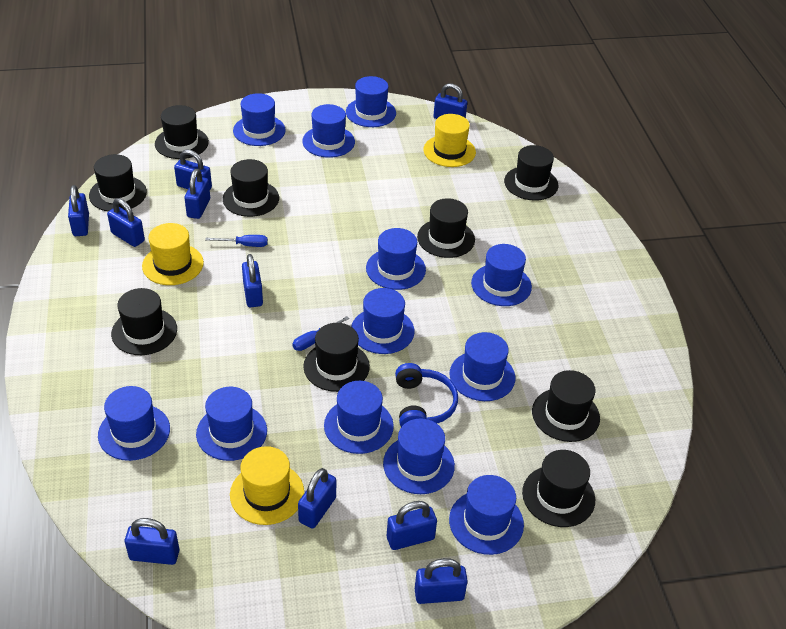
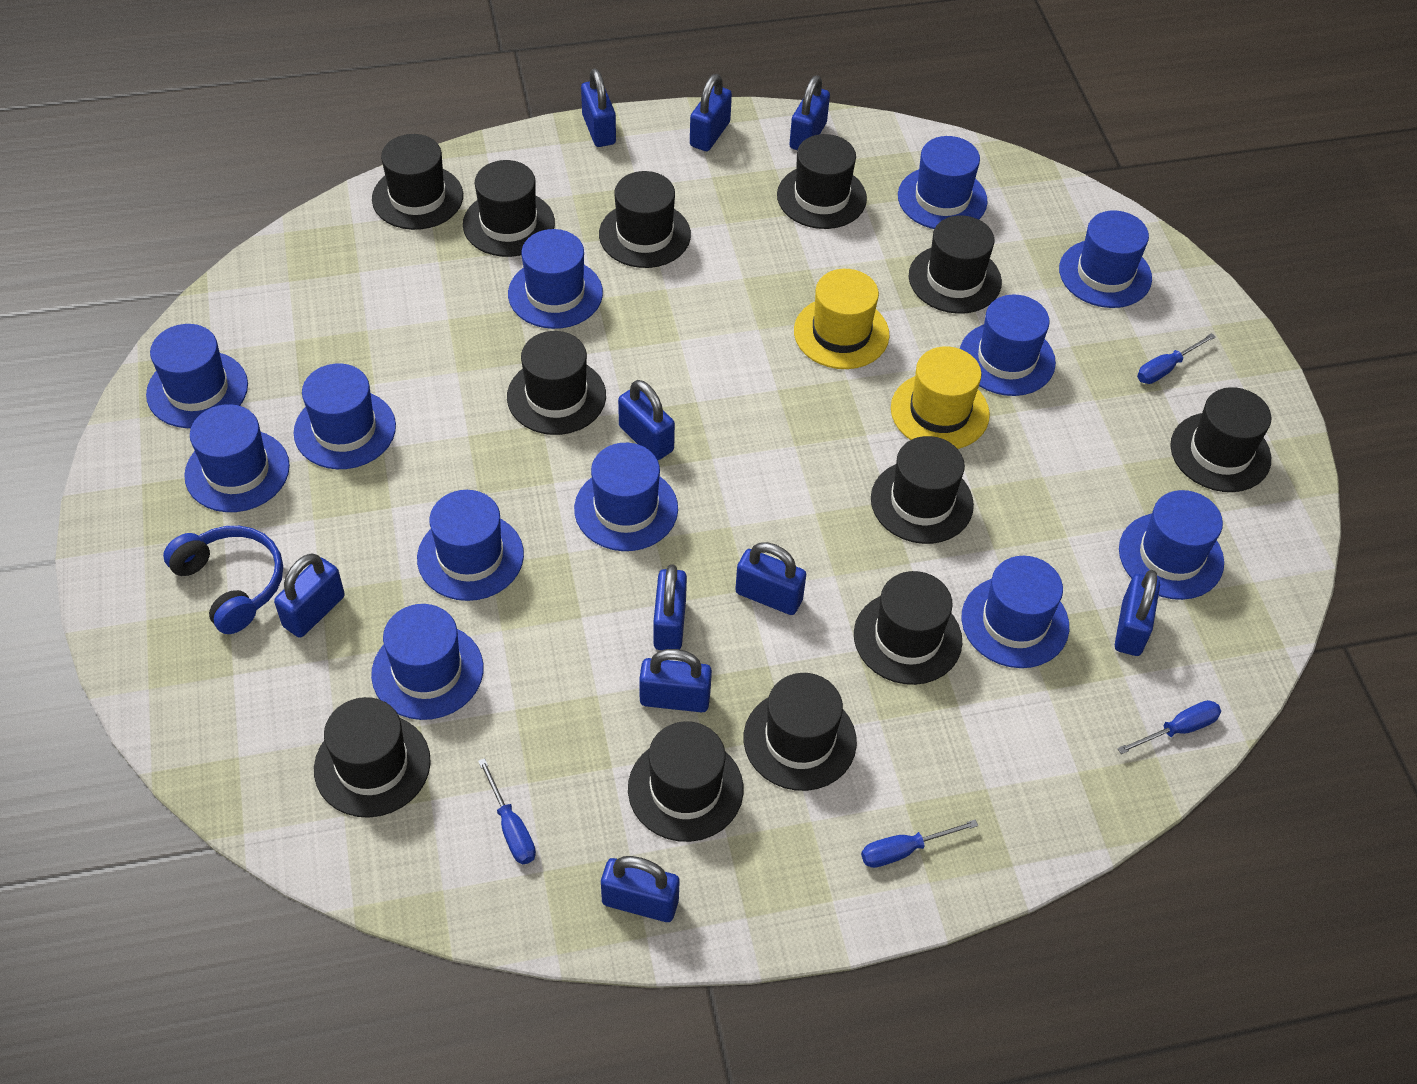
black hat: [89,154,147,211] [111,288,177,355] [155,105,209,159] [223,159,279,217] [303,323,370,392] [417,198,475,258] [504,145,558,201] [522,450,595,527] [532,370,600,442] = 9 -> [314,697,431,818] [372,134,463,230] [463,160,555,257] [507,331,606,435] [599,171,691,268] [628,721,743,842] [744,673,857,791] [777,134,867,229] [854,571,962,685] [871,436,974,544] [909,215,1002,314] [1170,387,1271,492] = 12
blue screwdriver: [205,235,268,247] [292,316,349,351] = 2 -> [478,758,536,864] [861,819,978,868] [1117,700,1221,754] [1137,333,1216,384] = 4
yellow hat: [142,223,204,285] [230,446,304,525] [423,114,476,167] = 3 -> [794,269,890,369] [891,347,990,449] = 2

